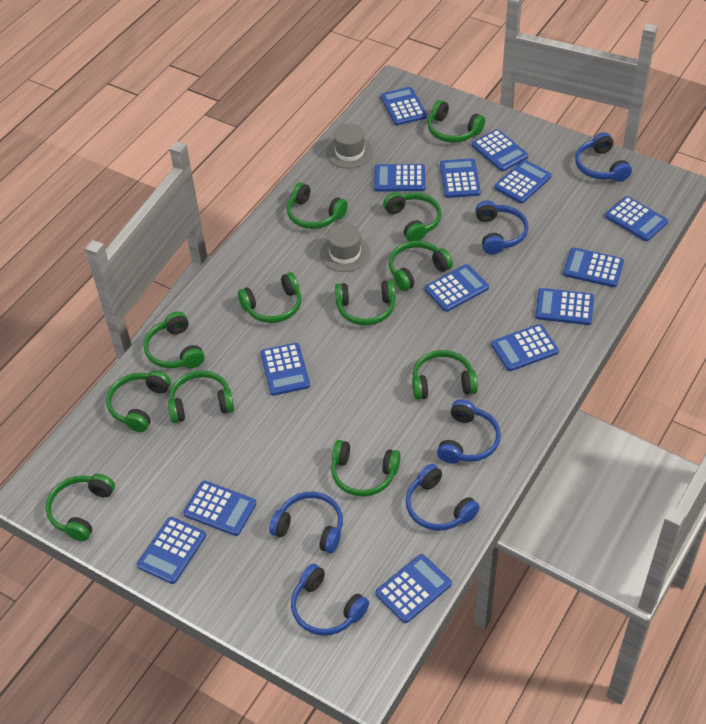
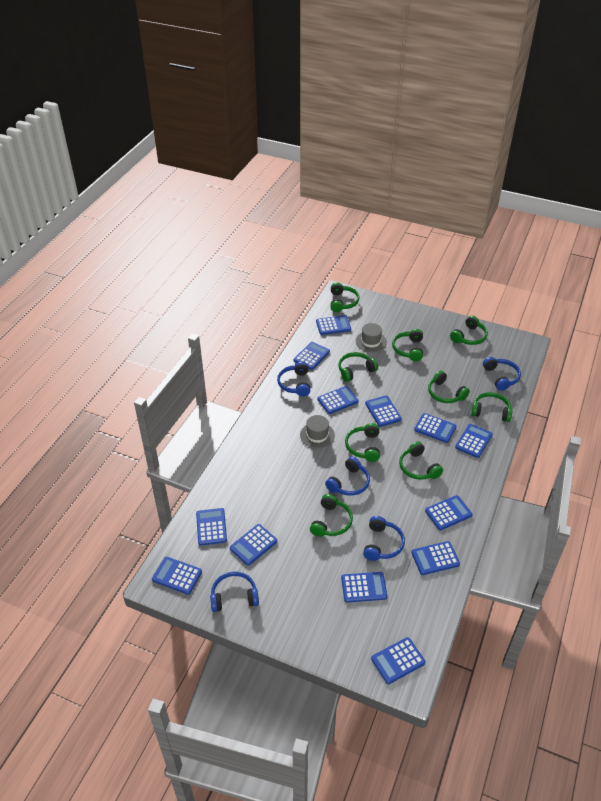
blue calculator: [137,517,206,584] [183,481,257,536] [260,343,310,396] [374,164,425,191] [376,554,452,623] [381,87,427,125] [425,264,489,312] [440,158,481,198] [472,129,528,171] [491,324,559,371] [494,160,552,204] [535,288,594,325] [563,247,624,287] [605,196,668,241] = 14 -> [152,557,202,595] [196,508,227,545] [230,524,277,566] [294,342,330,370] [316,315,351,335] [317,386,359,414] [341,572,387,602] [365,396,402,427] [371,637,426,684] [411,541,460,575] [414,413,456,443] [425,495,472,530] [455,424,493,458] = 13
blue headphones: [269,491,343,554] [291,564,369,635] [406,464,480,531] [437,399,501,464] [475,201,528,255] [575,132,632,182] = 6 -> [210,571,259,612] [277,362,310,396] [325,457,370,496] [363,516,405,561] [483,357,521,391] = 5
green headphones: [46,474,115,541] [106,370,171,432] [144,312,204,368] [168,370,234,423] [238,272,301,323] [287,182,348,229] [331,440,401,496] [335,280,396,326] [383,192,442,241] [389,241,453,291] [412,350,478,400] [428,100,485,143] = 12 -> [310,494,353,537] [331,282,360,312] [338,352,378,382] [345,423,380,462] [392,329,423,361] [399,441,443,480] [428,371,470,403] [450,316,488,345] [471,392,513,422] = 9

